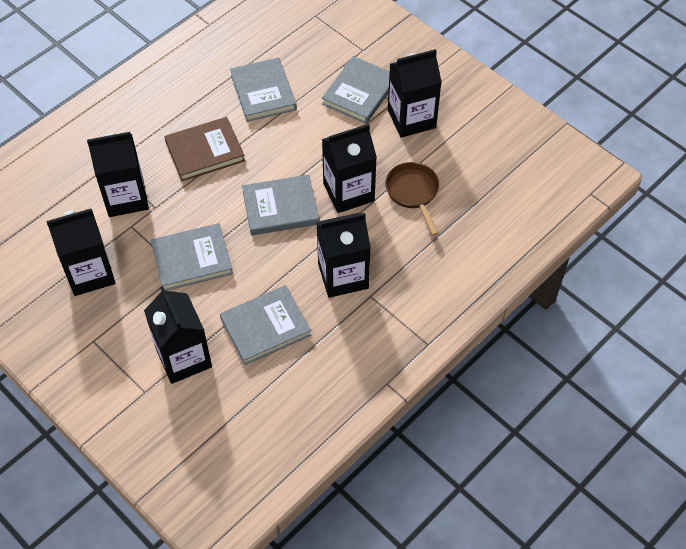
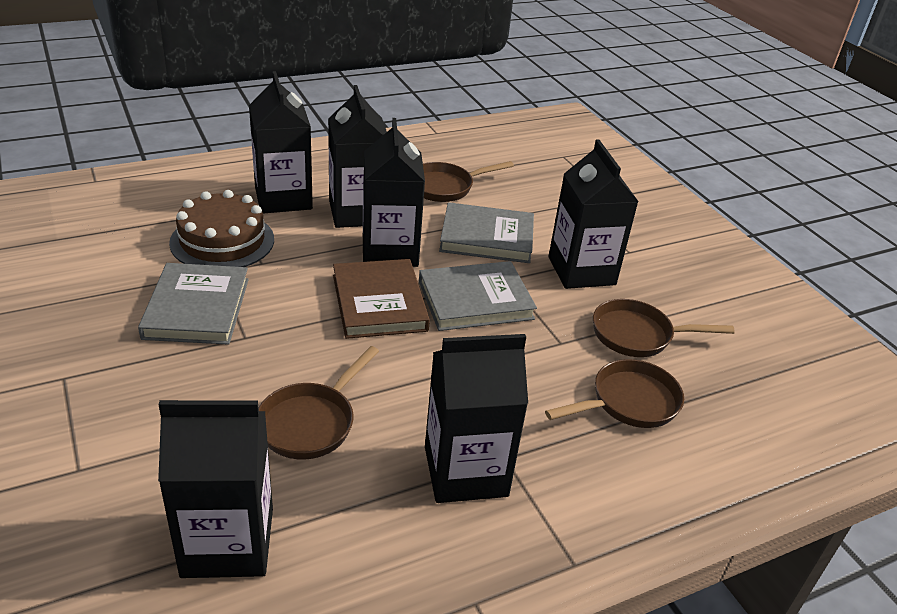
brown cake: none = 0 -> [169,190,274,267] = 1
brown pan: [385,162,439,236] = 1 -> [259,346,379,459] [423,161,514,202] [545,359,684,428] [593,299,735,357] = 4
grey book: [151,223,233,291] [220,285,311,365] [230,57,297,122] [242,175,319,235] [322,56,390,124] = 5 -> [138,263,249,345] [419,261,537,331] [439,202,534,263] = 3

